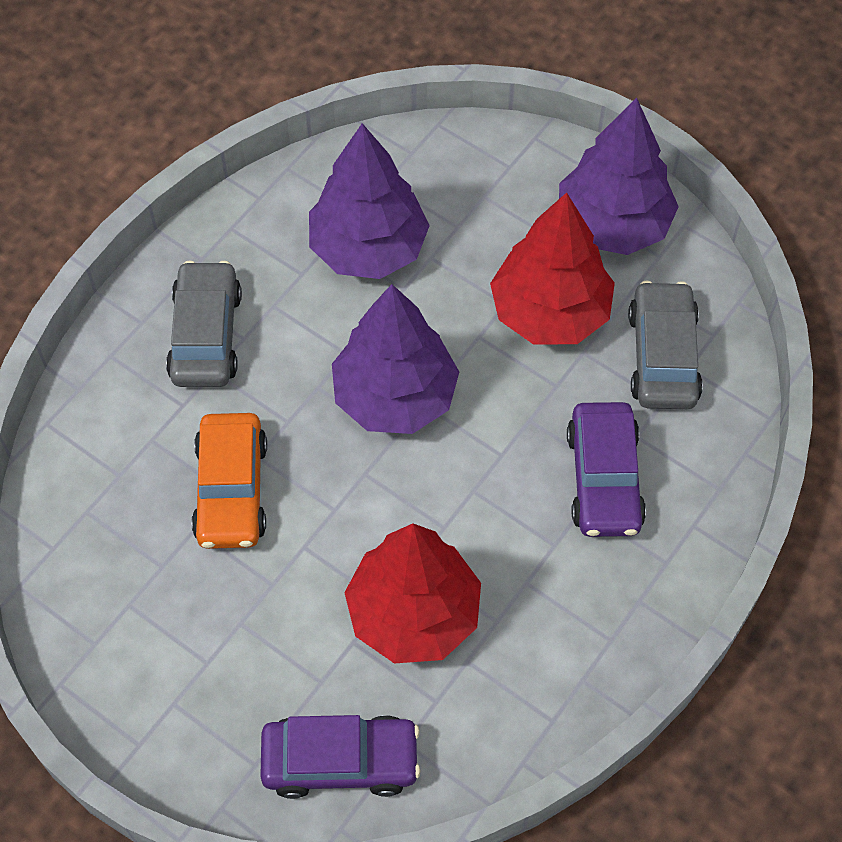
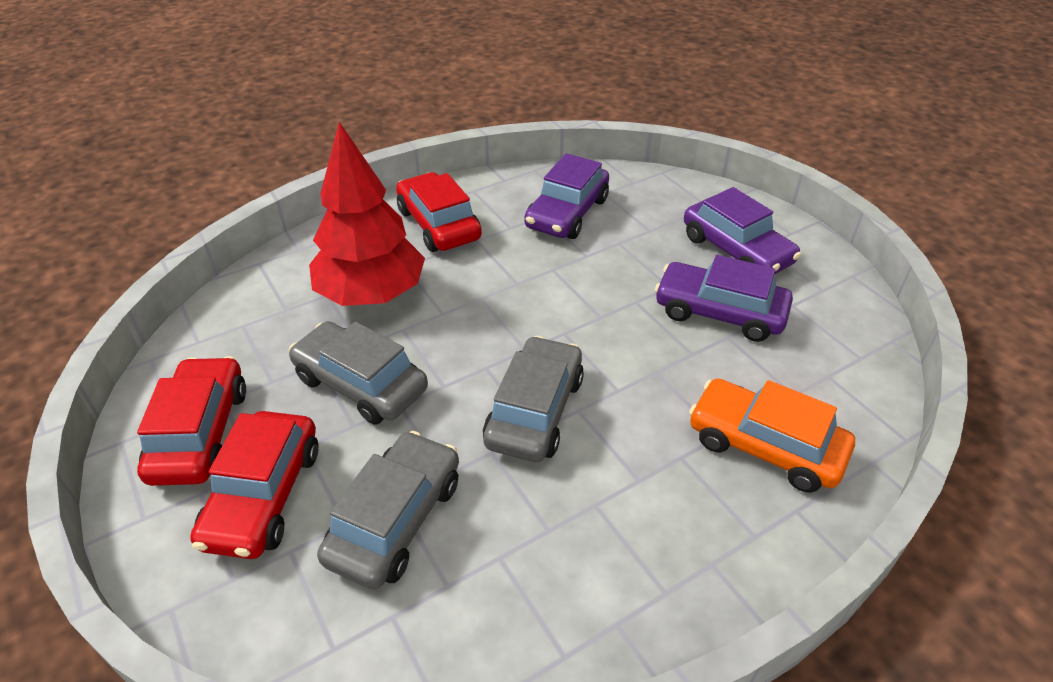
grey car: [166,261,242,387] [628,281,703,409] = 2 -> [289,321,428,425] [317,431,459,590] [483,336,584,462] = 3
purple car: [260,715,420,799] [567,402,646,537] = 2 -> [524,153,609,239] [655,255,793,342] [684,187,801,274] = 3
purple tree: [309,123,430,279] [332,284,459,434] [559,98,679,255] = 3 -> none = 0
red car: none = 0 -> [137,356,246,486] [190,411,318,559] [396,172,482,252] = 3
red tree: [344,523,481,664] [490,192,615,344] = 2 -> [309,122,425,306] = 1

